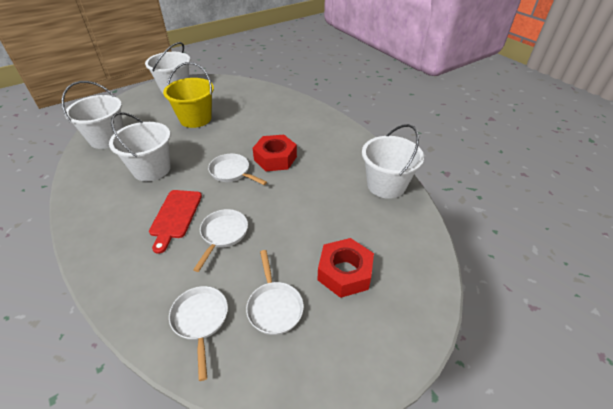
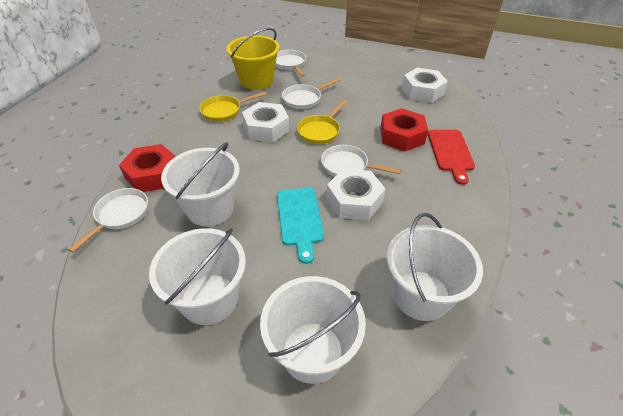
turquoise cutting board: none = 0 -> [277,188,324,264] = 1
white nut: none = 0 -> [242,102,289,142] [327,169,385,220] [402,68,448,103] = 3
yellow pan: none = 0 -> [199,91,266,122] [297,100,347,144] = 2

